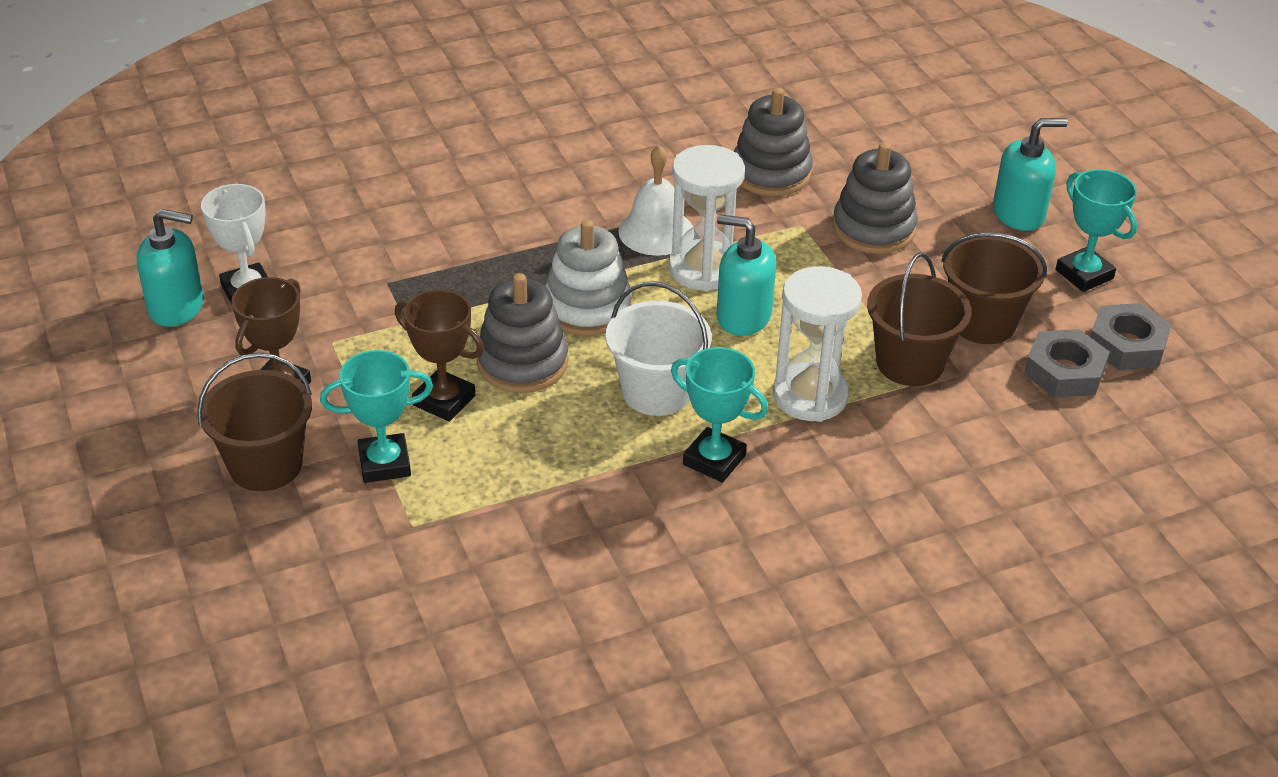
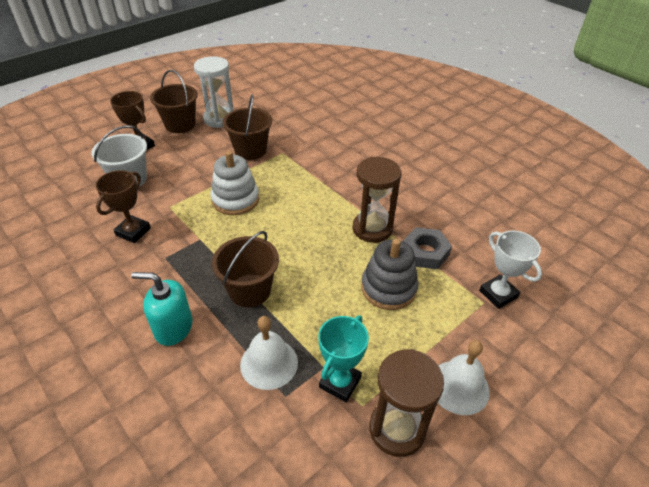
brown hourglass: none = 0 -> [353,157,401,243] [369,349,444,457] = 2
grey nut: [1024,329,1110,398] [1090,303,1172,370] = 2 -> [403,227,452,269] = 1
grey stacking toy: [476,273,568,393] [734,88,813,196] [833,142,918,254] = 3 -> [361,238,418,310] = 1
turquoise soap dispenser: [137,209,203,327] [716,214,776,336] [993,118,1068,231] = 3 -> [131,272,193,346] = 1
turquoise trophy: [320,350,433,483] [671,347,768,483] [1055,169,1137,292] = 3 -> [318,316,369,402] = 1
white bell: [618,145,693,256] = 1 -> [240,316,298,390] [438,340,490,415] = 2
white hourglass: [669,145,745,291] [773,266,862,422] = 2 -> [194,56,234,128] = 1

